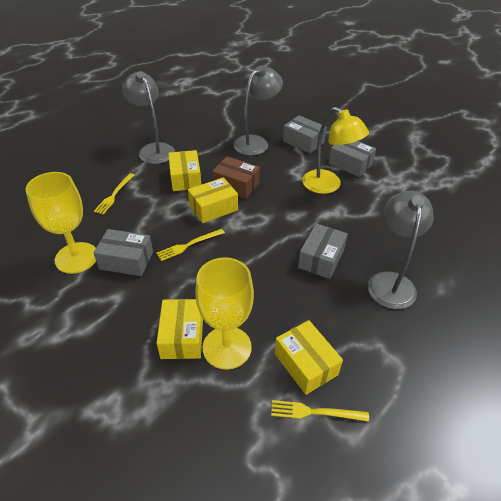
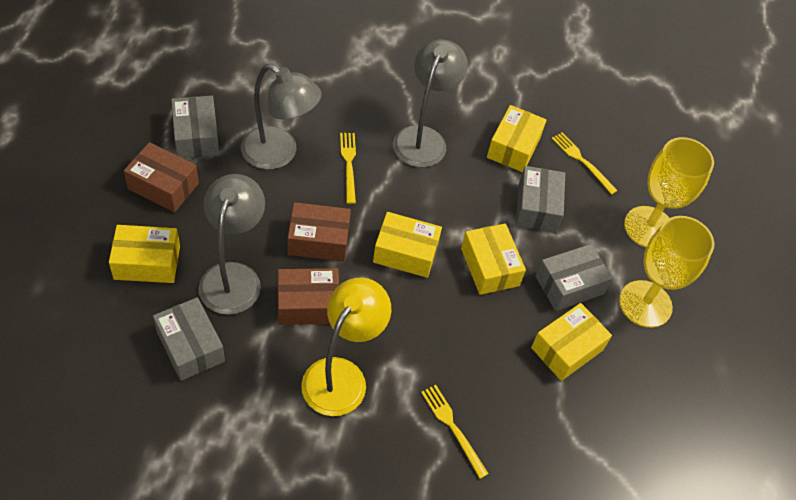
brown box: [212,156,260,199] = 1 -> [124,142,199,212] [278,268,339,325] [288,202,351,262] = 3
yellow box: [157,299,203,359] [168,150,201,191] [188,177,238,223] [275,320,343,395] = 4 -> [109,225,180,283] [373,212,442,278] [461,223,526,295] [487,105,547,172] [531,303,612,381] = 5

